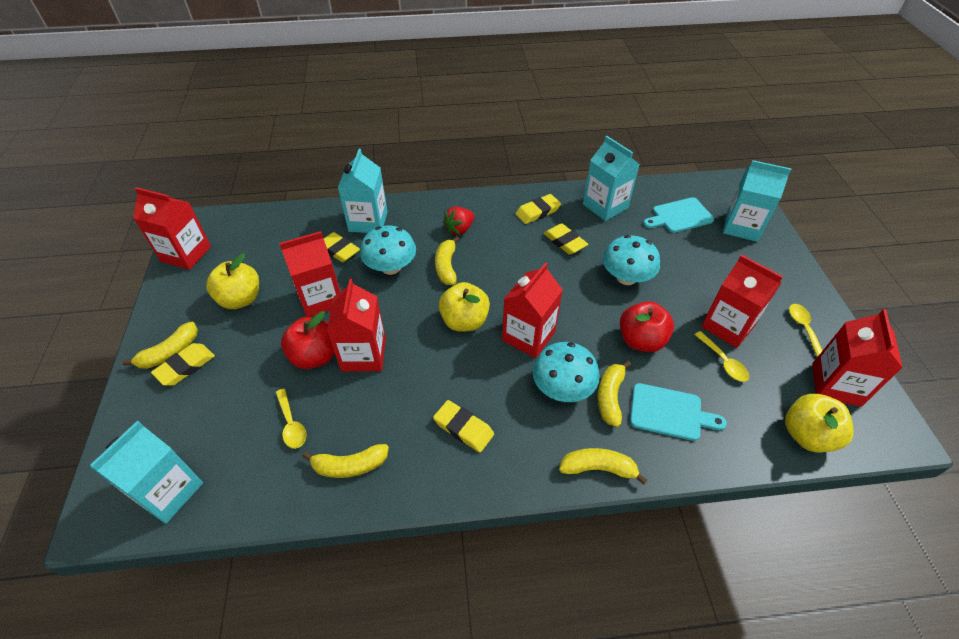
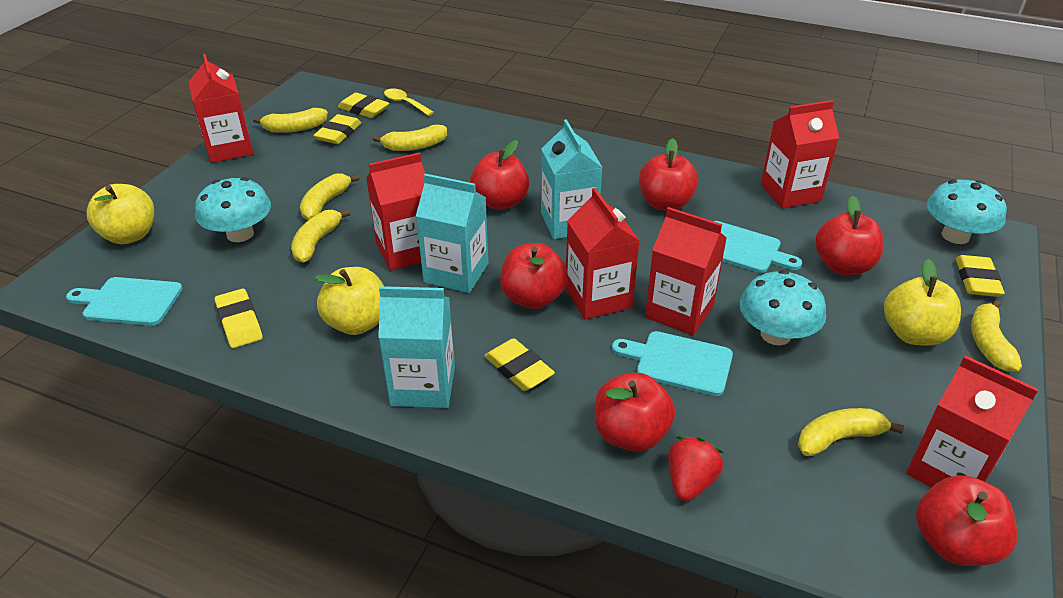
red apple: [281,311,334,369] [620,301,674,352] = 2 -> [470,140,529,210] [500,243,568,309] [595,373,675,452] [639,138,698,211] [815,196,884,275] [916,475,1017,566] = 6
turquoise carton: [90,421,203,524] [338,149,388,233] [583,136,640,221] [723,160,791,242] = 4 -> [378,286,455,408] [416,174,488,293] [541,119,603,239] = 3
turquoise cutting board: [630,383,727,441] [643,197,714,233] = 2 -> [66,277,183,326] [612,331,733,396] [714,221,802,273] = 3
yellow banana: [122,322,198,369] [302,444,389,478] [435,236,459,285] [559,448,647,485] [597,360,631,427] = 5 -> [253,108,328,133] [291,209,350,263] [300,173,360,220] [372,125,447,151] [798,408,904,456] [971,300,1022,371] = 6
yellow spoon: [276,389,306,449] [694,331,750,382] [789,304,823,357] = 3 -> [384,88,434,116] = 1

